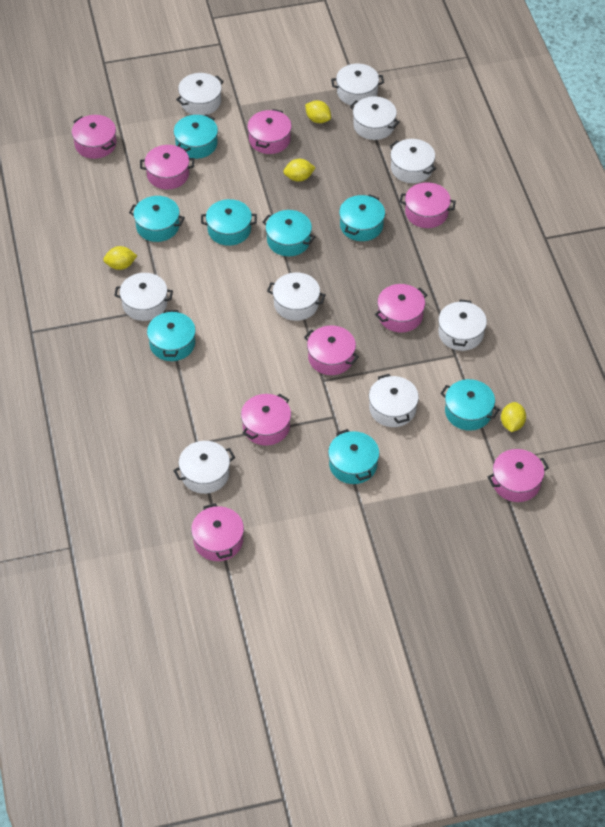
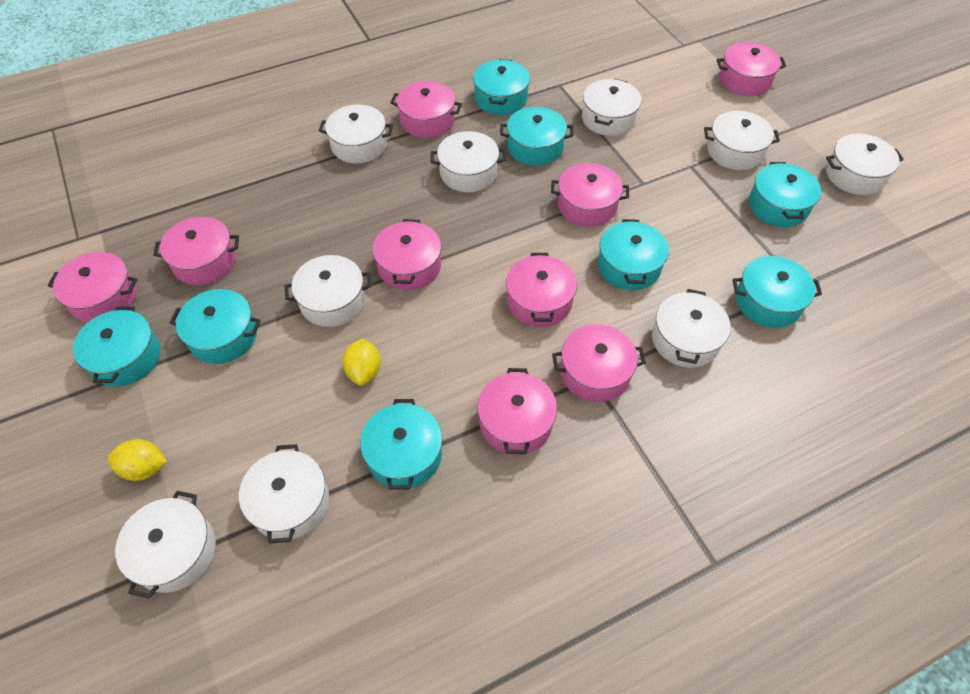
yellow lemon: [103,246,137,270] [283,159,315,182] [305,100,331,123] [501,402,526,432] = 4 -> [108,439,167,481] [342,338,381,386] = 2

